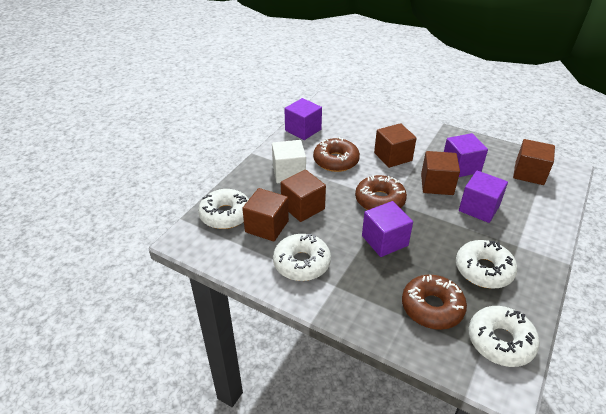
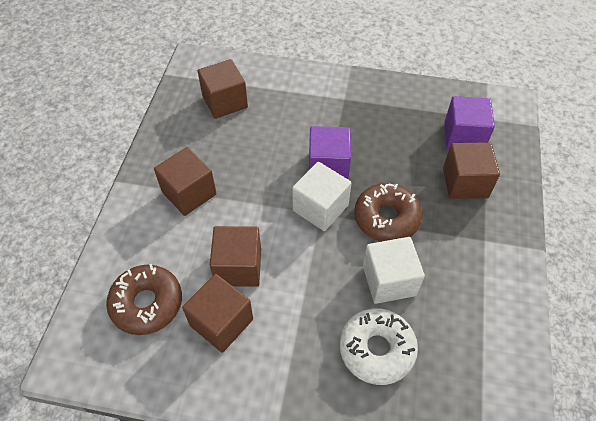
brown donut: [313,137,360,172] [355,175,407,210] [402,275,467,330] = 3 -> [106,264,182,335] [354,183,422,242] = 2
purple cube: [284,98,322,140] [362,201,413,257] [444,133,488,177] [459,171,508,223] = 4 -> [309,126,351,179] [444,96,495,150] = 2
white cube: [272,140,306,183] = 1 -> [292,162,351,231] [363,237,425,304] = 2
white donut: [198,189,249,229] [273,234,331,281] [456,240,517,289] [469,306,540,367] = 4 -> [340,308,418,385] = 1

